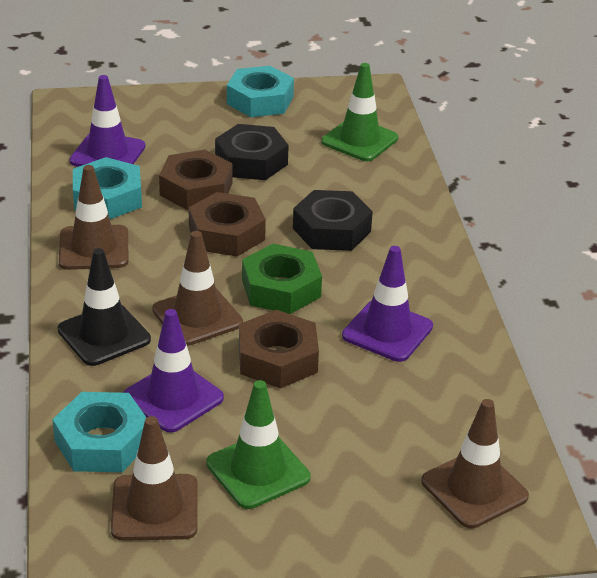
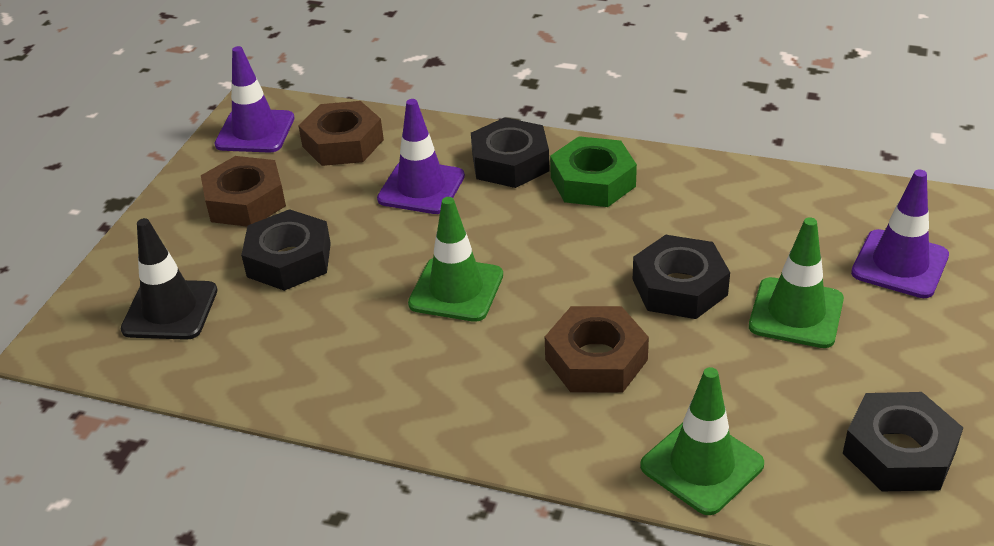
black nut: [215,124,289,180] [293,190,373,251] = 2 -> [241,209,331,291] [471,117,550,188] [633,235,730,319] [843,392,963,491] = 4
brown traffic cone: [59,165,128,270] [111,416,198,541] [153,231,243,346] [421,399,529,528] = 4 -> none = 0
green traffic cone: [206,380,310,509] [322,63,398,161] = 2 -> [408,197,503,322] [640,367,764,515] [749,217,844,348] = 3
turquoise nut: [52,392,147,472] [73,157,142,219] [227,66,294,117] = 3 -> none = 0

